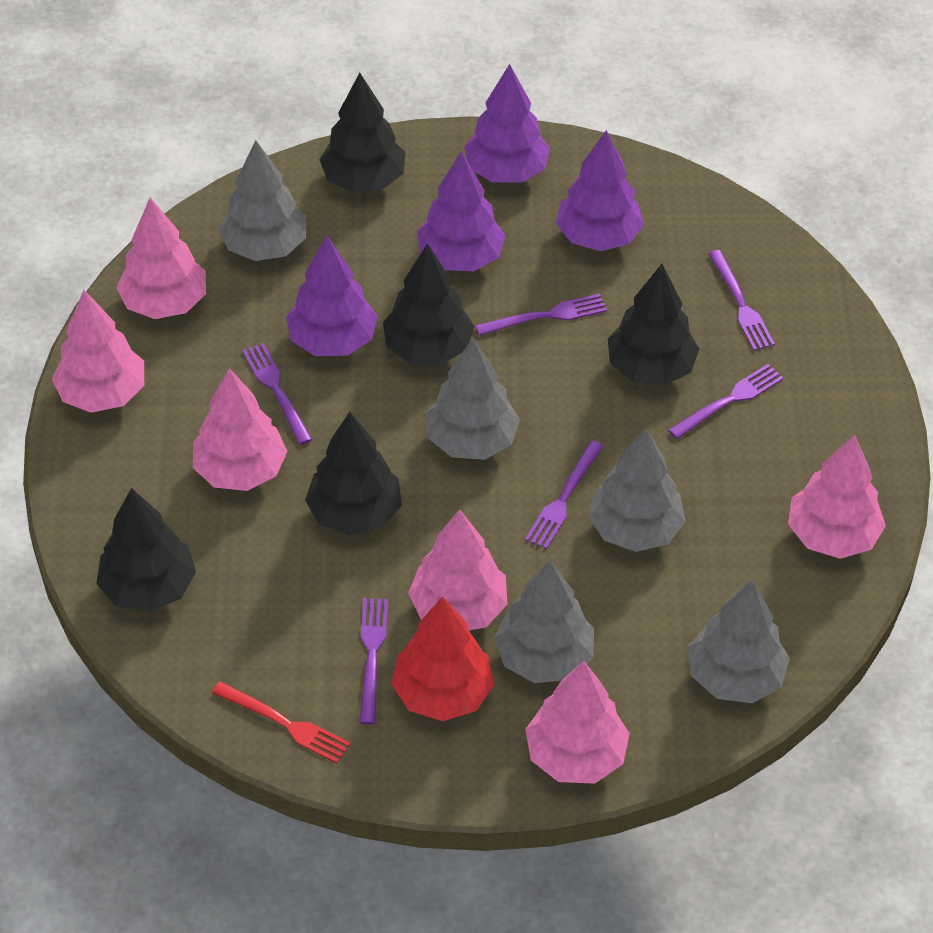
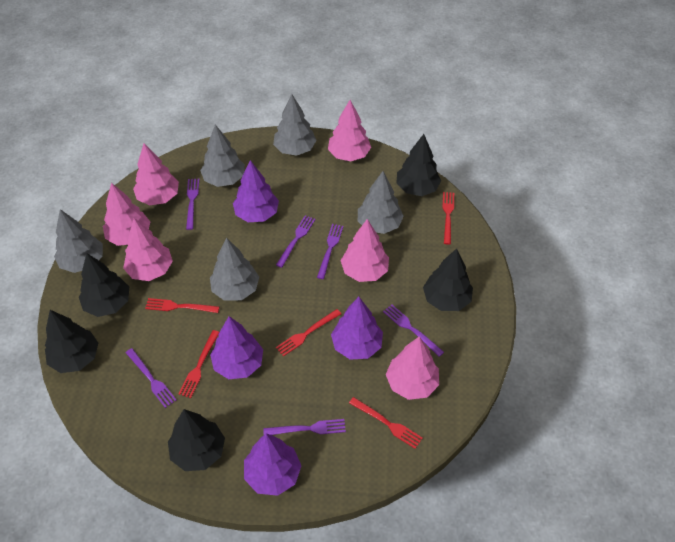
red fork: [212,681,351,763] = 1 -> [145,298,219,313] [179,330,219,398] [276,309,341,357] [349,397,423,449] [442,192,454,245] = 5
red tree: [392,596,494,721] = 1 -> none = 0

